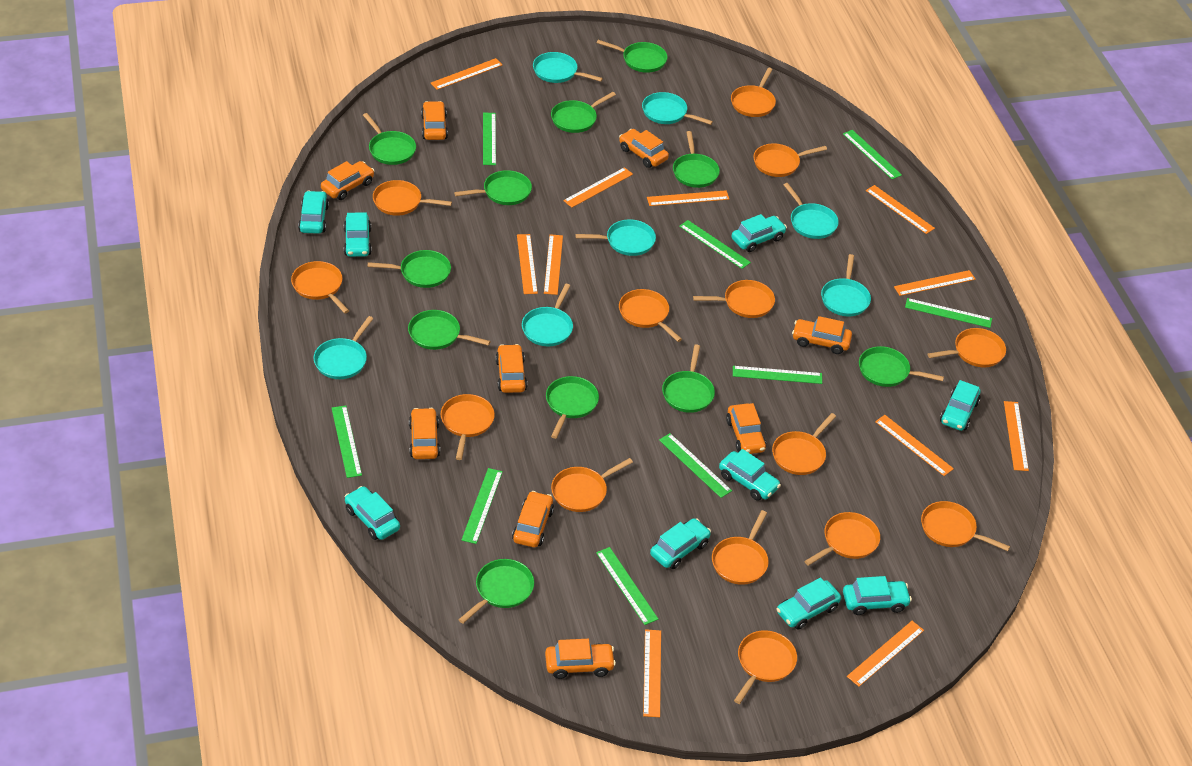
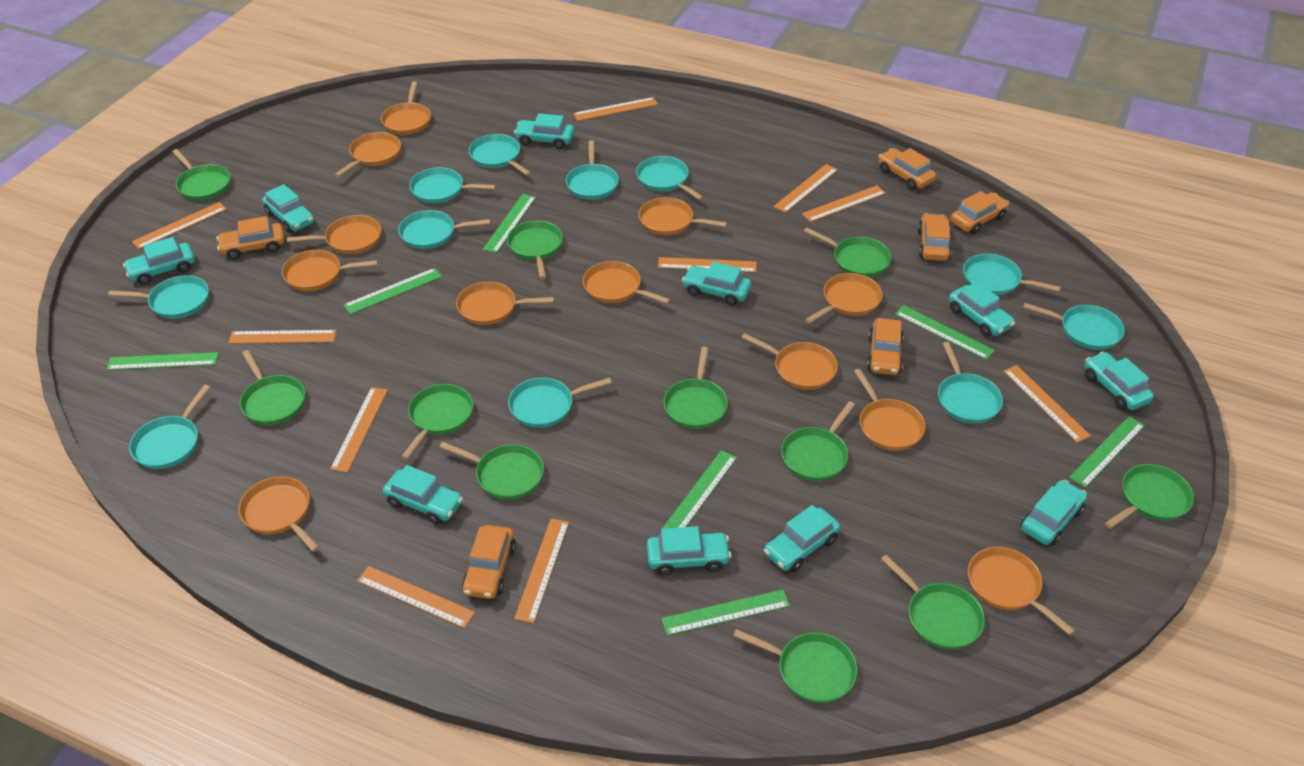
green ruler: [332,405,362,478] [461,468,503,544] [483,113,496,165] [596,547,658,625] [659,433,732,498] [679,220,751,269] [733,366,822,384] [843,130,902,179] [905,298,992,328] = 9 -> [107,352,218,370] [344,268,442,314] [483,194,536,253] [662,450,737,529] [662,589,790,636] [895,305,995,360] [1069,416,1145,488] = 7
orange car: [321,161,375,200] [409,408,440,459] [421,101,448,140] [495,344,527,393] [512,491,554,547] [545,639,616,679] [619,129,669,168] [726,403,766,454] [792,316,852,354] = 9 -> [216,216,285,260] [462,525,516,599] [867,318,904,375] [878,148,936,190] [918,213,952,261] [951,191,1009,234] = 6
orange pan: [291,261,349,313] [373,180,452,216] [441,394,495,460] [551,458,633,512] [619,289,682,342] [693,280,775,318] [712,510,769,585] [731,68,776,117] [734,630,797,704] [754,144,827,177] [772,413,836,475] [804,512,880,566] [921,501,1010,551] [928,328,1006,367] = 14 -> [238,476,319,552] [282,250,378,291] [287,215,381,254] [334,132,401,177] [381,81,431,135] [456,282,554,325] [583,261,670,304] [638,197,727,235] [742,333,838,390] [805,273,883,324] [854,369,926,451] [968,547,1075,635] = 12
orange ruler: [431,58,502,90] [517,234,538,294] [544,234,563,295] [563,167,633,208] [643,629,661,717] [647,190,729,206] [847,621,924,687] [866,185,935,234] [875,415,954,476] [894,270,976,296] [1004,401,1029,471] = 11 -> [132,202,227,249] [229,330,337,344] [330,387,388,472] [357,566,475,628] [514,519,569,623] [573,97,658,121] [658,257,757,272] [773,164,838,213] [802,185,886,222] [1003,365,1091,443] = 10
turquoise car: [298,191,329,234] [344,212,372,257] [345,486,400,540] [650,518,711,569] [719,449,781,501] [731,214,787,252] [776,578,841,630] [843,576,912,615] [940,380,981,431] = 9 -> [123,237,195,285] [262,184,314,233] [383,465,463,524] [514,113,574,149] [647,526,731,575] [682,262,751,306] [764,505,840,572] [949,281,1015,337] [1021,480,1087,546] [1085,352,1154,410] = 10
turquoise pan: [314,316,374,379] [522,284,573,346] [533,52,603,83] [575,219,656,256] [642,92,713,125] [784,183,839,239] [821,254,871,316] = 7 -> [108,275,209,319] [129,385,210,469] [398,210,490,249] [409,167,496,203] [469,134,531,176] [508,377,612,428] [566,140,619,200] [636,156,704,200] [938,342,1003,423] [963,254,1061,295] [1023,303,1125,350] = 11

